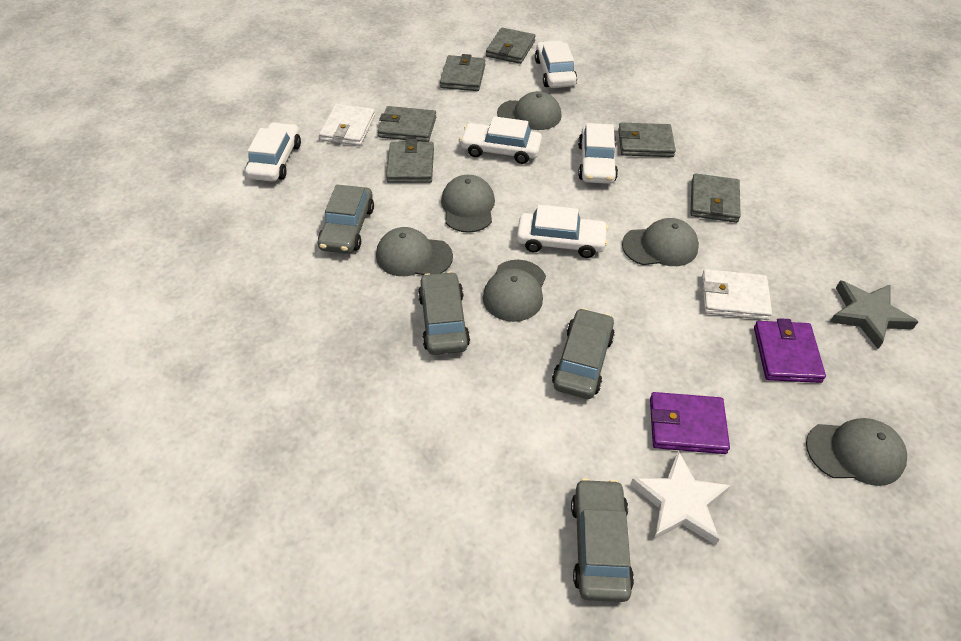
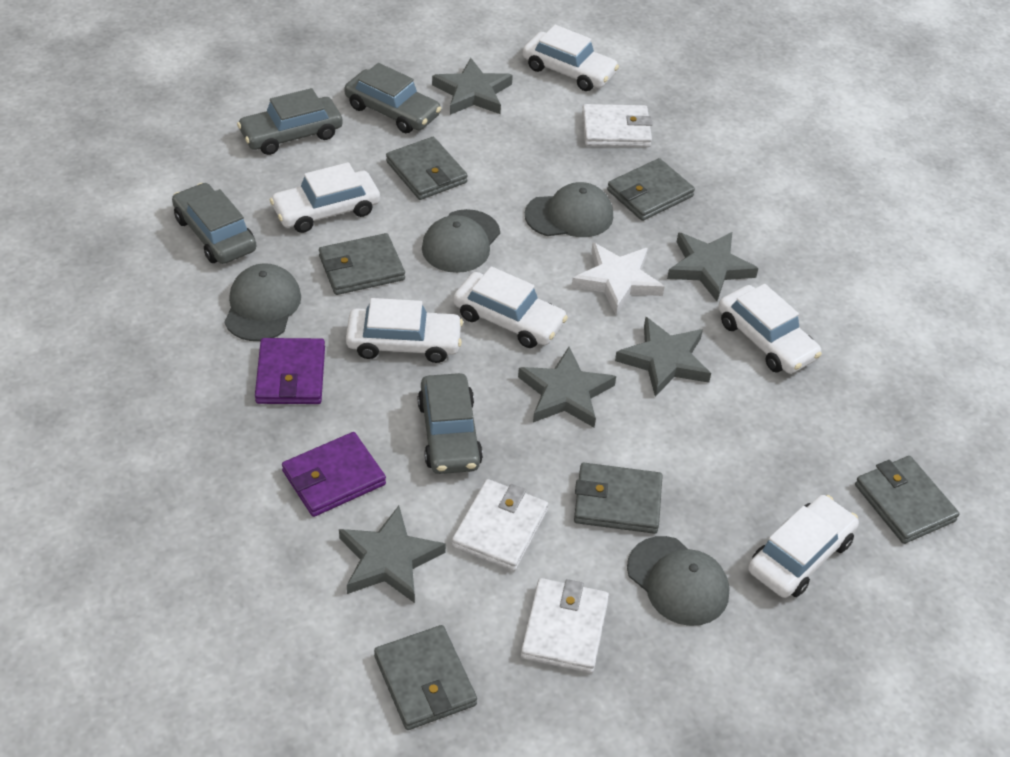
grey cap: [376,227,453,276] [441,175,495,233] [483,260,546,322] [497,91,562,130] [622,218,699,266] [806,418,907,486] = 6 -> [225,263,301,341] [422,209,500,273] [525,182,613,237] [627,536,730,626] = 4
grey star: [830,280,918,349] = 1 -> [339,506,446,603] [432,58,513,115] [518,347,616,428] [615,317,711,397] [667,232,759,301] = 5
white car: [245,122,301,182] [460,116,542,164] [517,205,609,258] [535,40,577,88] [578,123,618,184] = 5 -> [270,162,380,233] [346,298,463,363] [453,266,568,348] [523,25,619,91] [718,284,822,374] [748,495,859,598] = 6
white wallet: [319,104,375,146] [702,269,772,320] = 2 -> [452,479,548,571] [521,578,609,673] [582,104,653,147] = 3

